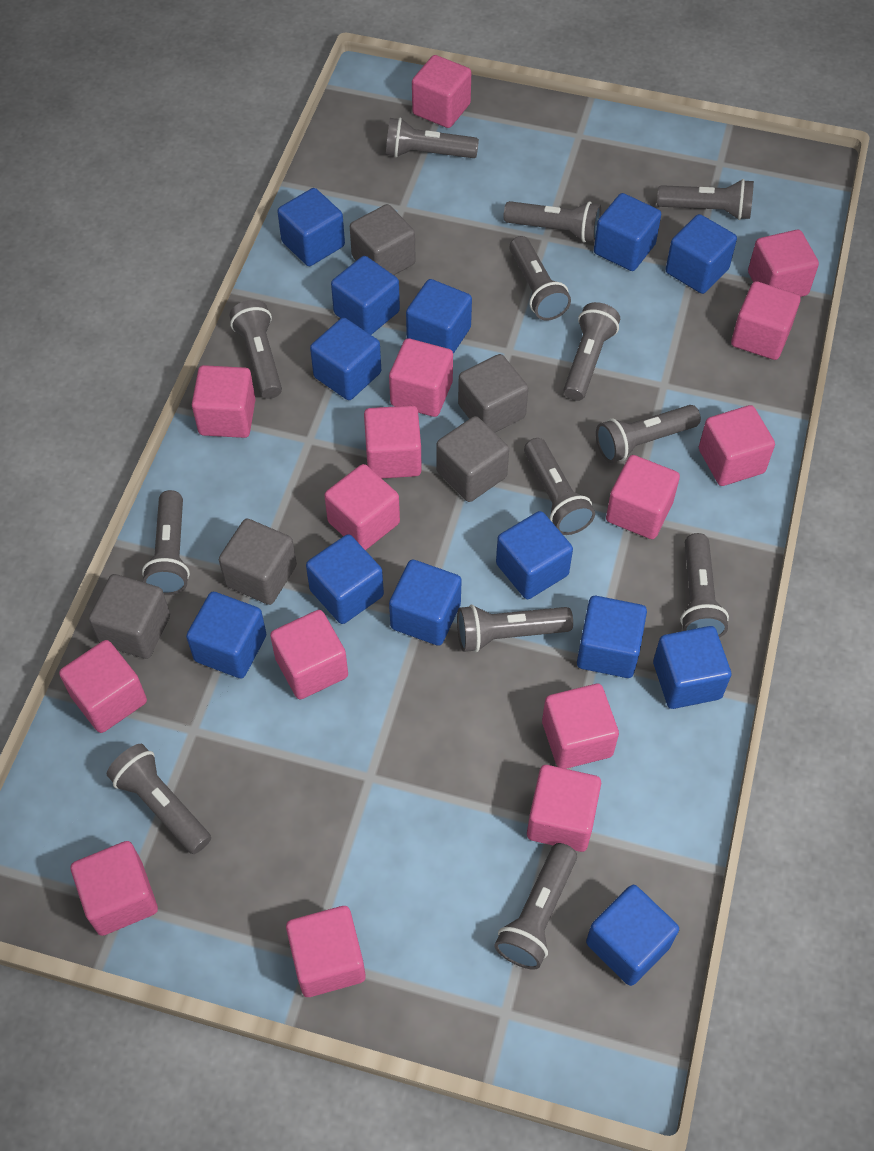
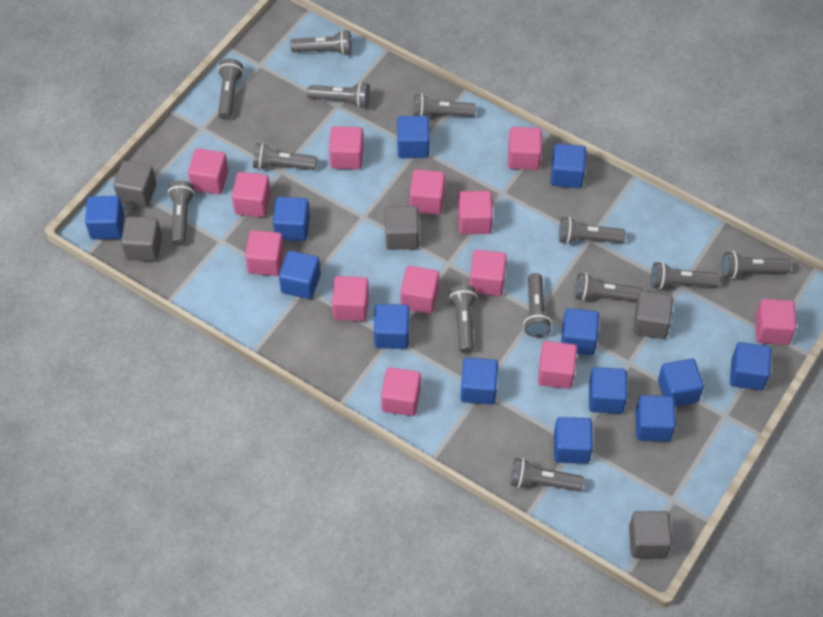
pink cube: [59,640,147,733] [71,841,158,936] [192,365,255,438] [270,610,348,699] [286,906,366,997] [324,464,400,550] [364,405,422,479] [389,338,453,417] [412,55,471,128] [527,765,601,852] [542,684,619,769] [606,455,680,539] [699,405,775,486] [731,281,801,360] [748,230,819,297] = 15 -> [188,148,228,194] [232,172,271,217] [245,230,284,276] [329,126,364,170] [332,276,369,321] [381,367,421,416] [401,266,439,314] [410,169,445,215] [458,191,493,234] [470,250,507,296] [508,127,542,170] [538,341,577,389] [755,299,796,345] = 13

